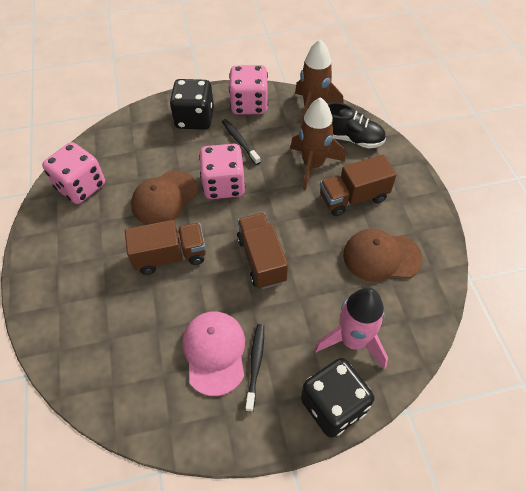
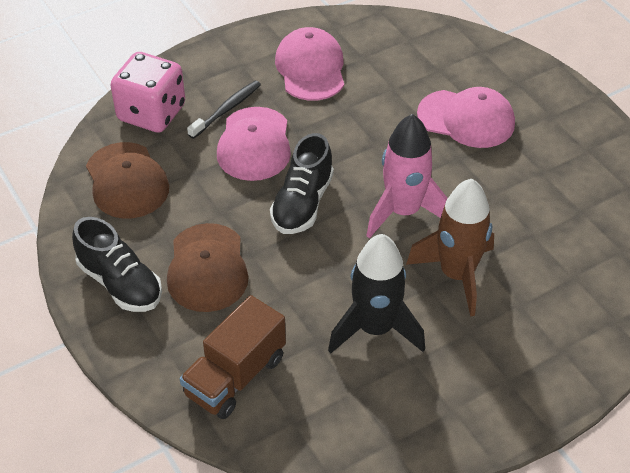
black dice: [170,79,214,130] [301,358,374,438] = 2 -> none = 0
black rocket: none = 0 -> [328,234,425,354] = 1
black shoe: [327,102,386,148] = 1 -> [72,217,162,312] [270,133,334,234] = 2
black toothbrush: [222,119,260,165] [245,324,264,412] = 2 -> [187,80,261,139] = 1
brown rocket: [290,97,345,190] [295,39,343,127] = 2 -> [406,179,494,317] = 1
brown truck: [125,220,206,275] [237,213,288,289] [320,155,397,216] = 3 -> [180,295,286,419] = 1
pink cap: [182,312,245,396] = 1 -> [217,107,291,181] [275,27,344,101] [417,87,515,148] = 3
pink dice: [42,142,105,204] [199,144,245,199] [229,65,268,115] = 3 -> [111,52,185,133] = 1

